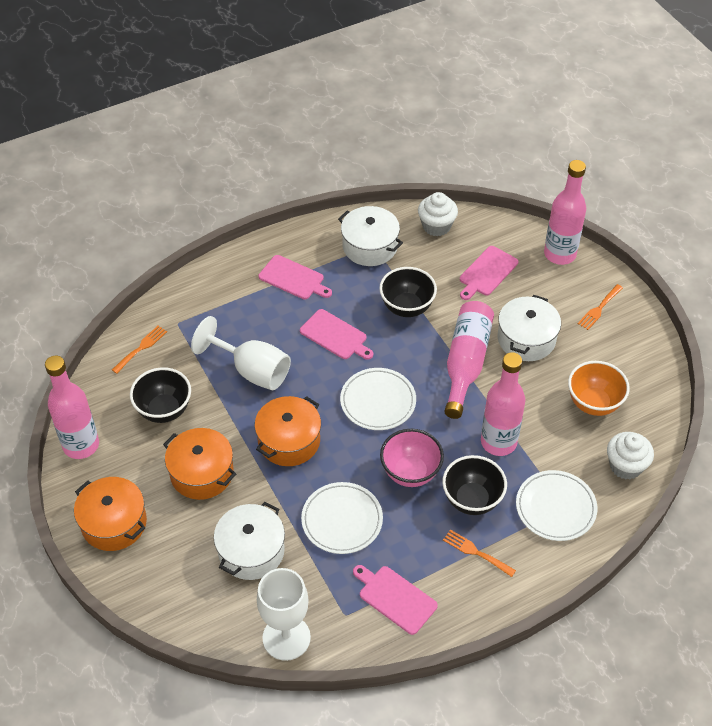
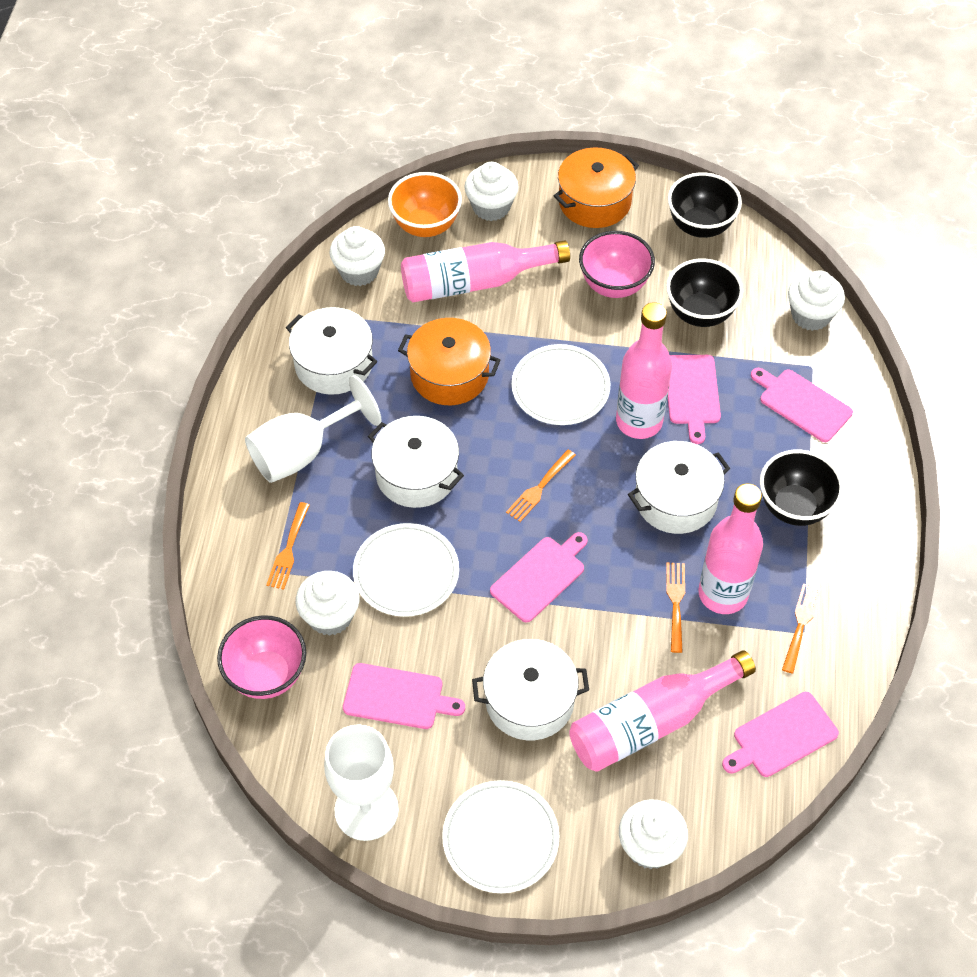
orange fork: [112,326,167,374] [443,529,516,577] [578,284,623,330] = 3 -> [266,502,310,590] [506,450,576,522] [666,562,685,653] [782,583,821,673] = 4
orange pot: [74,477,147,551] [163,428,236,500] [255,396,321,466] = 3 -> [398,318,500,405] [554,147,639,228] = 2
pink bowl: [380,429,444,487] = 1 -> [217,615,306,699] [579,231,655,298] = 2
pink cutting board: [259,255,332,300] [300,309,373,360] [353,565,438,635] [460,246,518,300] = 4 -> [343,663,465,729] [490,532,588,623] [668,355,721,444] [722,692,839,777] [751,368,853,442] = 5
white cupcake: [418,192,458,236] [607,432,654,480] = 2 -> [296,571,359,636] [329,226,385,286] [464,162,519,221] [619,799,688,869] [788,270,845,331] = 5
white pot: [214,502,285,580] [338,206,403,266] [498,295,561,361] = 3 -> [286,307,377,395] [368,416,464,508] [472,639,589,740] [628,441,730,534] = 4

